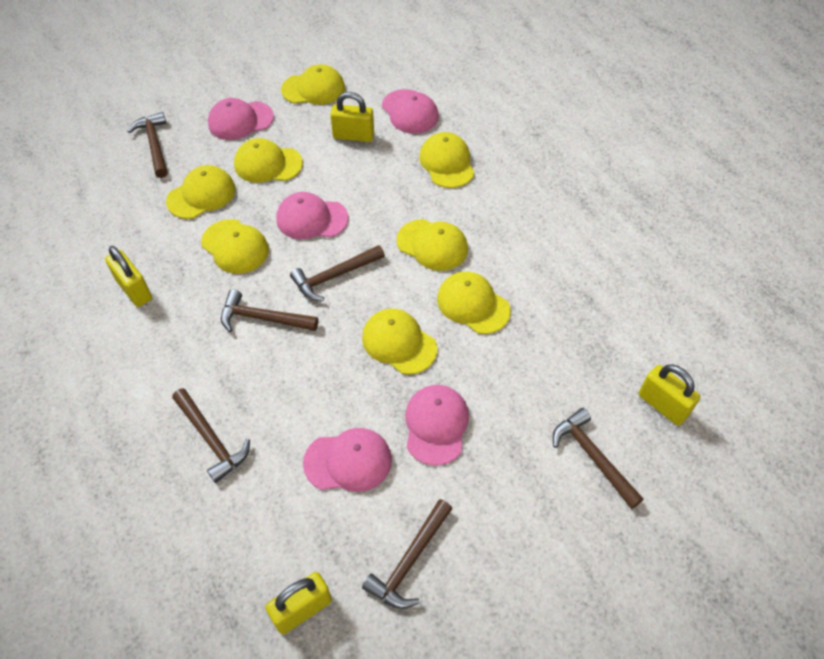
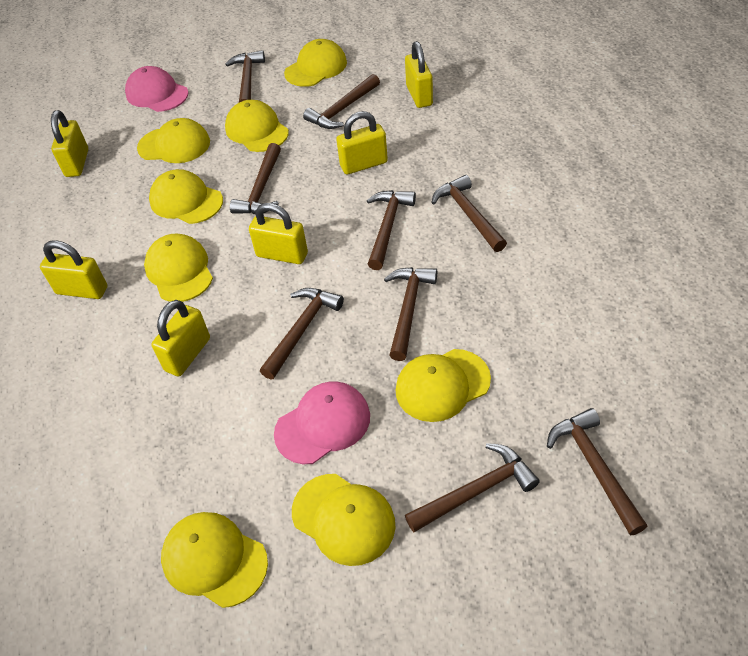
brown hammer: [127,112,168,178] [172,388,250,483] [221,289,318,332] [290,245,385,301] [362,499,452,609] [553,408,644,509] = 6 -> [225,50,265,102] [230,143,281,214] [260,288,344,380] [303,74,380,129] [367,190,416,270] [384,267,437,361] [405,443,540,532] [431,175,507,252] [547,408,648,535] = 9
pink cap: [208,98,274,140] [276,192,348,239] [303,428,392,492] [382,89,439,134] [405,385,469,466] = 5 -> [125,66,189,112] [274,382,370,464] = 2
yellow padlock: [105,246,152,307] [265,572,332,634] [330,92,374,142] [639,364,700,425] = 4 -> [40,240,107,299] [51,110,88,177] [151,300,210,376] [249,203,308,264] [336,111,388,175] [405,41,433,108] = 6

